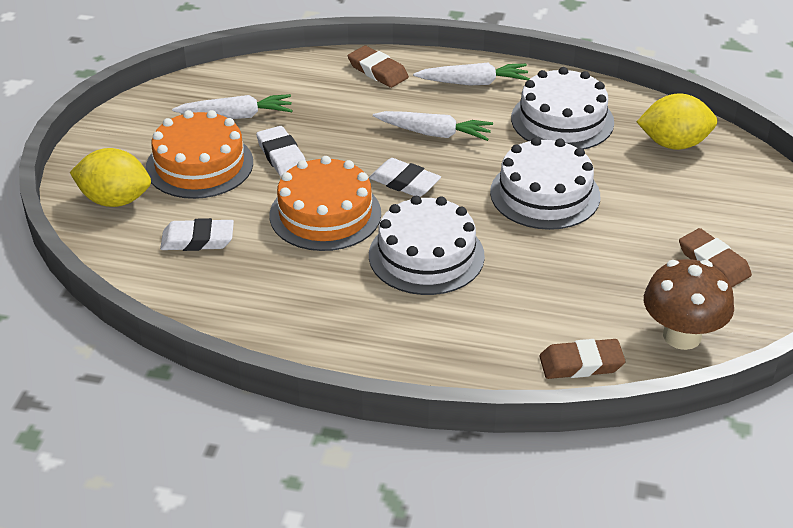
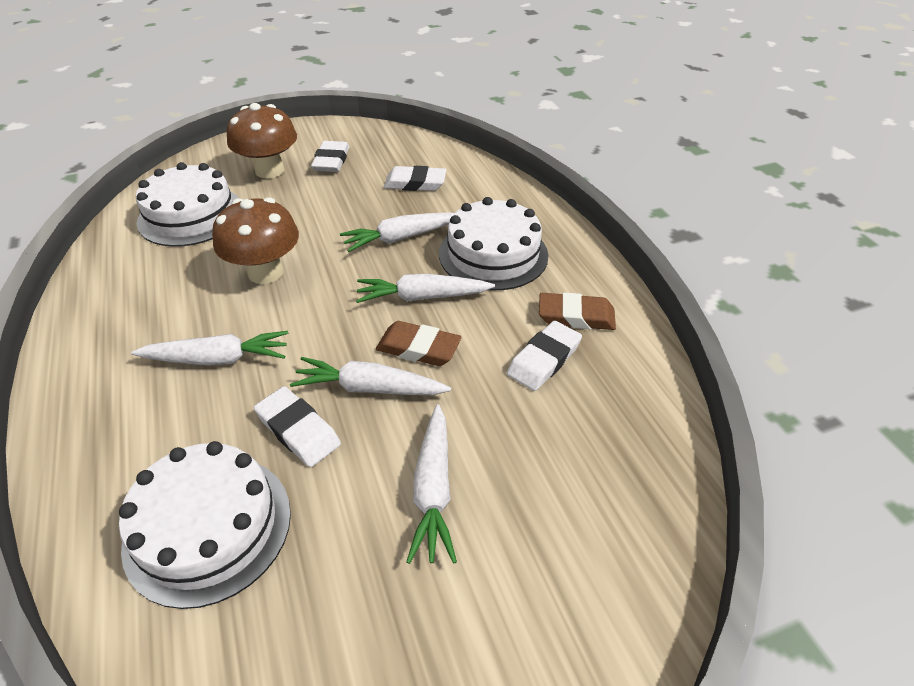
brown eraser: [348,46,409,88] [539,339,625,379] [679,228,752,287] = 3 -> [376,321,461,366] [539,292,616,330] = 2
brown mushroom: [644,259,734,350] = 1 -> [212,197,299,284] [227,103,297,179] = 2
orange cake: [146,110,253,199] [269,156,381,251] = 2 -> none = 0
white carrot: [172,94,293,119] [373,111,493,141] [413,63,530,85] = 3 -> [131,331,288,366] [290,357,451,395] [340,212,454,252] [356,274,495,303] [406,404,457,564] = 5
white eraser: [160,218,234,251] [256,126,306,177] [369,158,441,197] = 3 -> [254,386,341,467] [311,141,349,172] [384,166,446,191] [507,321,582,391] = 4
yellow lemon: [70,148,151,207] [637,93,717,150] = 2 -> none = 0

